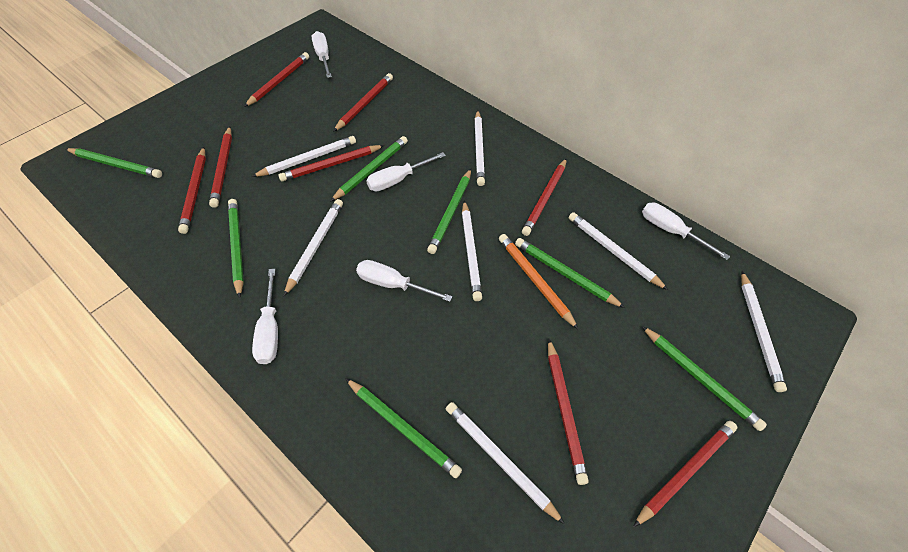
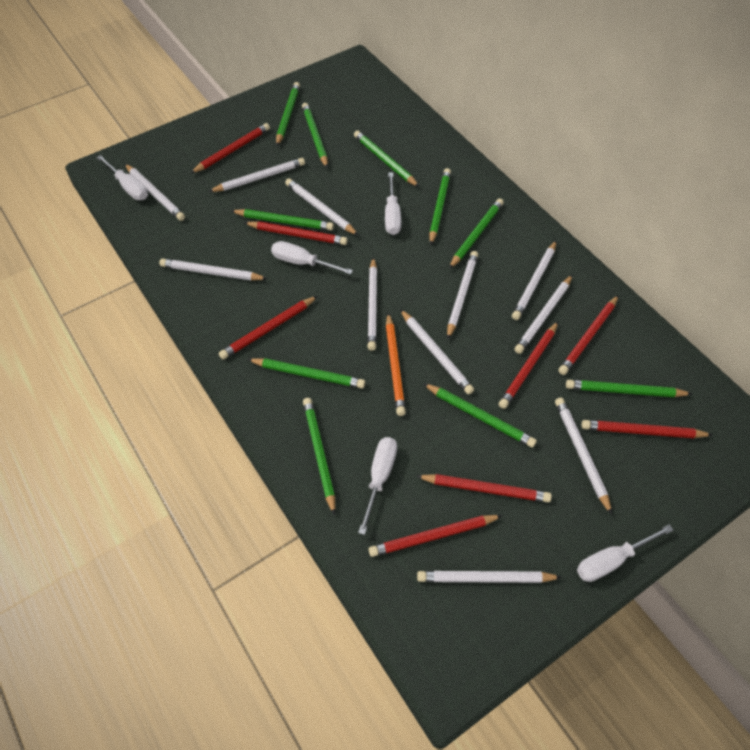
green pencil: [66,148,162,178] [228,199,244,298] [330,136,408,202] [345,378,462,478] [427,169,471,254] [515,238,625,308] [642,326,767,431] = 7 -> [231,209,334,230] [247,358,365,388] [276,82,300,146] [302,103,328,168] [303,398,335,516] [354,130,419,187] [423,383,537,448] [429,168,451,245] [449,198,504,269] [566,380,692,397] = 10
white pencil: [252,136,356,177] [284,199,343,296] [446,402,565,525] [462,200,482,301] [474,110,485,186] [569,212,668,290] [741,271,787,392] = 7 -> [125,164,185,221] [159,258,268,281] [208,158,305,192] [285,178,359,236] [367,257,377,351] [400,309,474,395] [417,571,562,583] [447,251,478,340] [512,241,556,320] [514,275,572,354] [555,397,612,515] = 11

